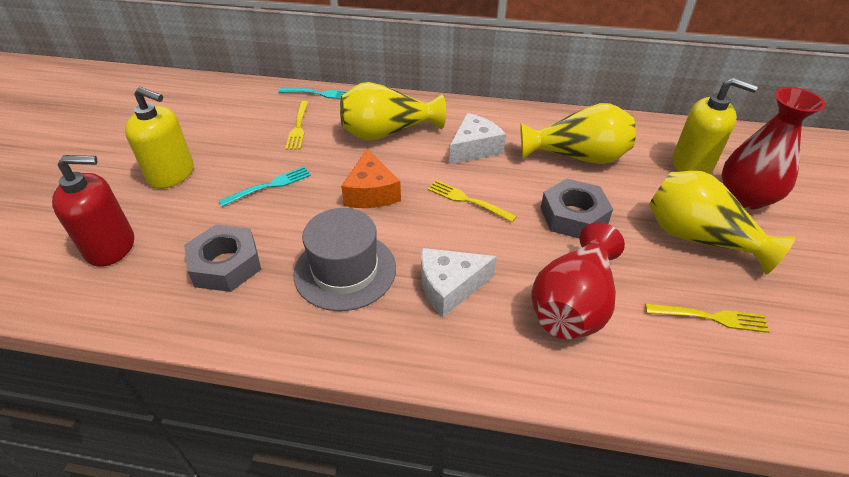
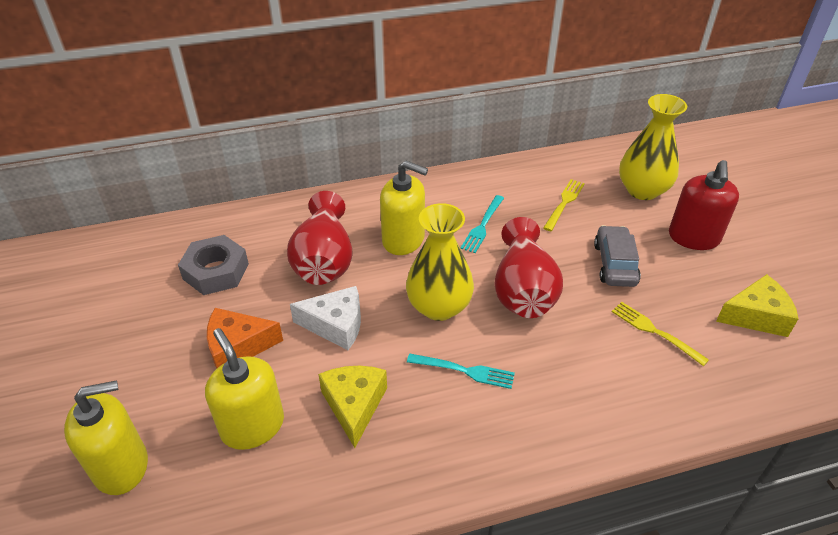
grey car: none = 0 -> [594,225,641,287] = 1
grey hat: [293,208,396,311] = 1 -> none = 0
grey nut: [184,225,261,292] [541,179,613,239] = 2 -> [178,235,249,295] = 1
white cheese: [421,248,497,317] [449,113,506,165] = 2 -> [290,286,361,350] = 1
yellow cheese: none = 0 -> [318,366,387,448] [716,274,799,337] = 2
yellow fork: [285,101,309,150] [428,180,517,222] [645,304,770,333] = 3 -> [543,179,585,231] [612,302,709,366] = 2
yellow soap dispenser: [125,87,194,189] [672,78,758,174] = 2 -> [64,380,148,495] [205,328,284,450] [380,161,428,255] = 3
yellow vase: [340,82,446,141] [521,103,636,164] [649,171,796,274] = 3 -> [406,203,474,321] [619,94,687,200] = 2

